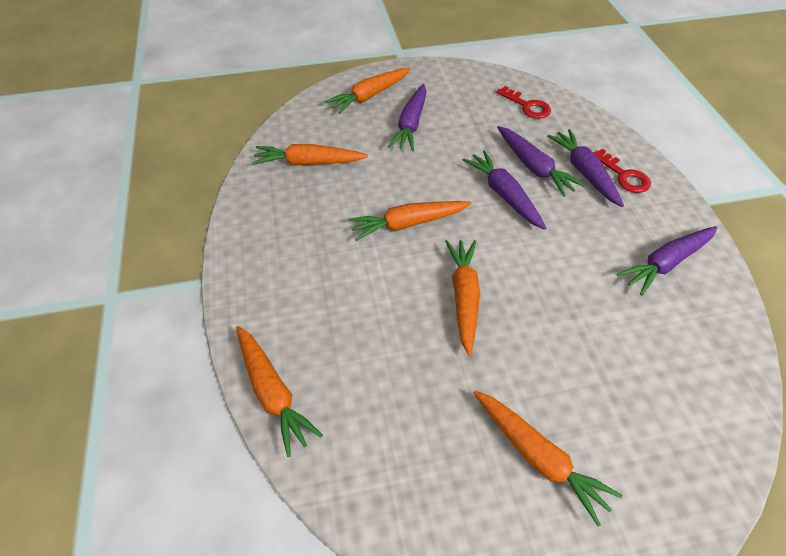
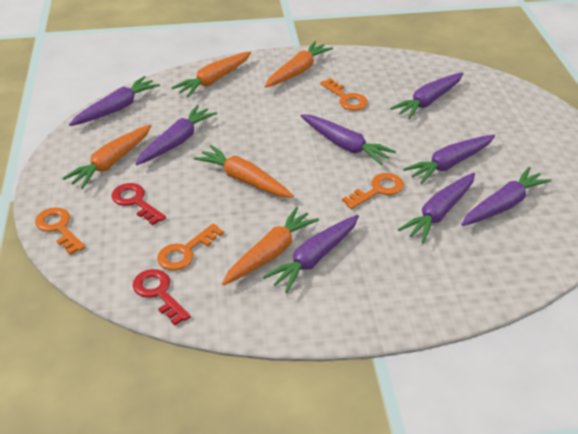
orange carrot: [236,326,323,457] [252,144,368,166] [325,68,410,114] [348,201,471,241] [445,240,480,356] [474,391,622,526] = 6 -> [62,124,151,189] [172,52,251,97] [194,145,294,198] [222,207,319,285] [265,41,333,87] = 5
orange key: none = 0 -> [35,207,85,255] [157,223,224,270] [320,78,368,111] [342,173,404,209] = 4
purple carrot: [388,84,427,151] [463,150,547,230] [497,126,585,197] [547,129,624,207] [617,226,718,296] = 5 -> [69,76,160,126] [135,105,217,165] [263,215,359,293] [301,114,396,165] [390,72,463,119] [398,173,475,243] [403,135,495,184] [461,167,552,226] = 8

